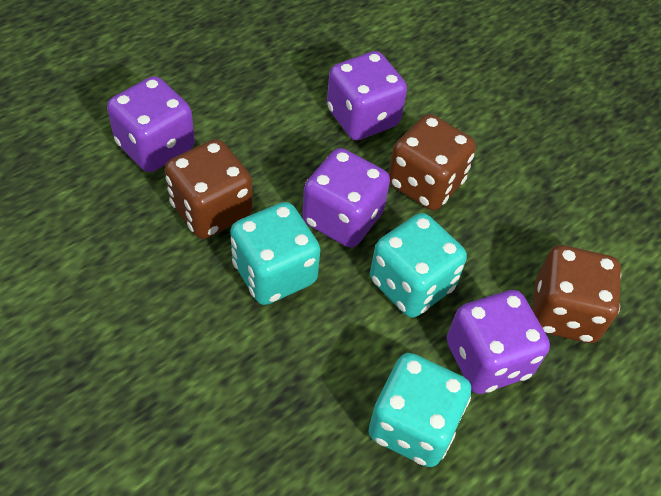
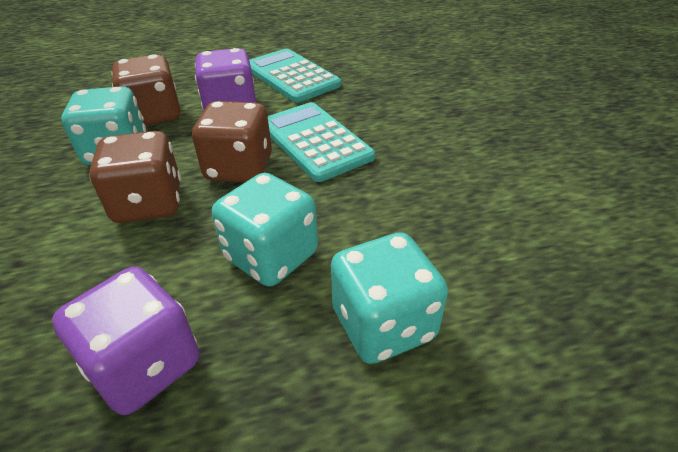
purple dice: [107,76,195,172] [302,148,390,248] [327,51,407,140] [447,290,550,394] = 4 -> [52,267,200,415] [195,48,256,110] = 2
turquoise calculator: none = 0 -> [249,48,341,103] [268,102,375,182] = 2

